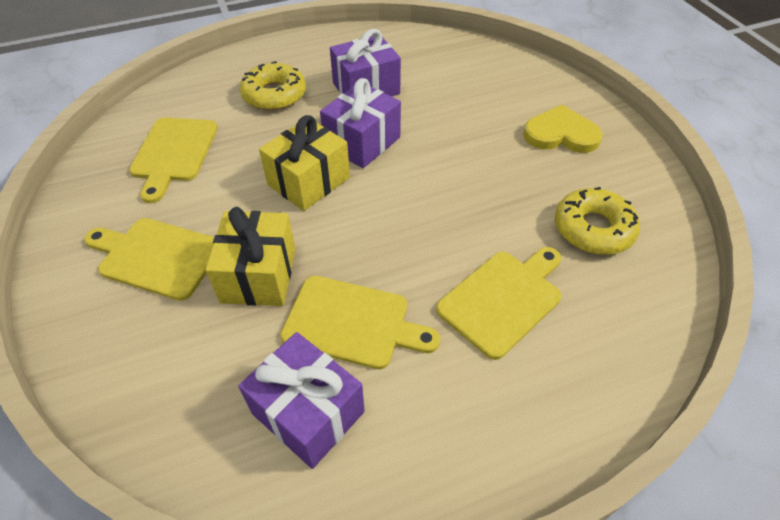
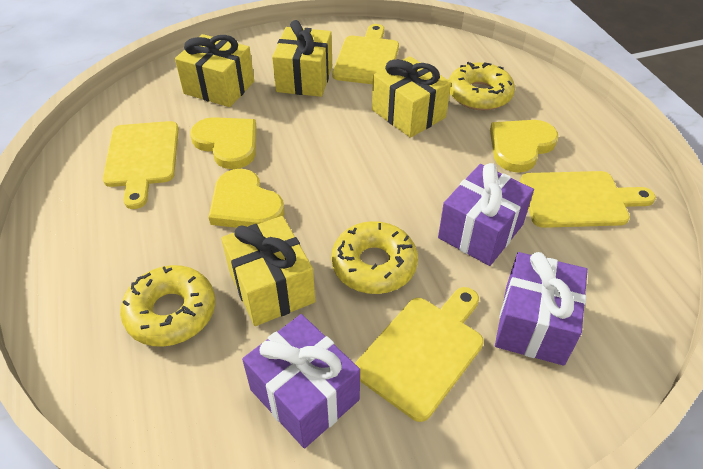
yellow donut: [240,61,306,111] [555,187,640,255] = 2 -> [120,265,215,347] [331,221,418,294] [449,62,515,111] = 3
yellow gift: [206,207,296,306] [259,115,350,211] = 2 -> [175,34,254,107] [221,216,315,326] [272,20,332,97] [372,56,451,138] = 4
yellow heart: [523,105,603,153] = 1 -> [190,117,257,169] [209,169,284,228] [490,120,558,173] = 3

